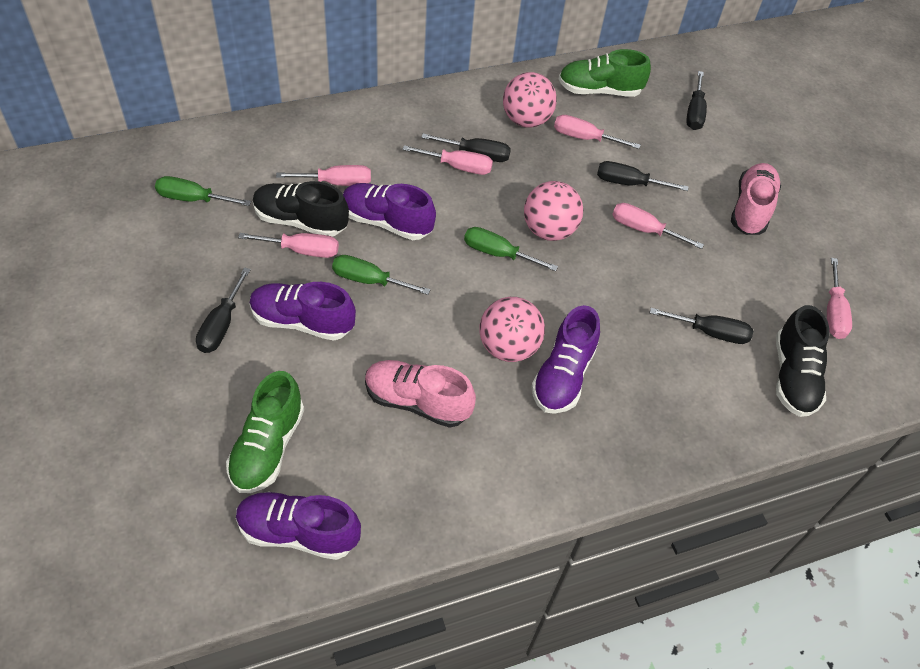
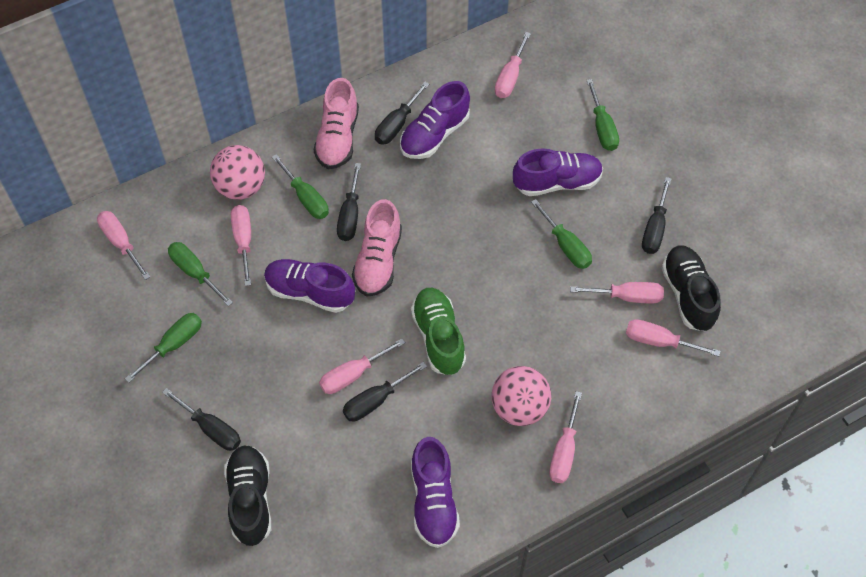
green screwdriver: [155,176,251,206] [332,255,431,295] [464,227,558,271] = 3 -> [125,313,202,383] [168,242,233,306] [272,154,329,219] [531,199,592,269] [587,79,619,151] = 5
green shoe: [226,371,304,493] [559,49,651,97] = 2 -> [411,288,466,375] = 1
pink ball: [479,297,545,362] [503,72,557,128] [524,181,583,241] = 3 -> [210,145,265,200] [492,366,551,426] = 2
pink screwdriver: [238,233,339,258] [276,165,371,186] [402,145,493,175] [554,115,640,149] [612,203,704,249] [827,258,852,339] = 6 -> [97,211,150,280] [231,205,251,286] [319,338,405,394] [495,32,531,98] [549,391,582,483] [570,282,664,303] [626,319,721,357] = 7

